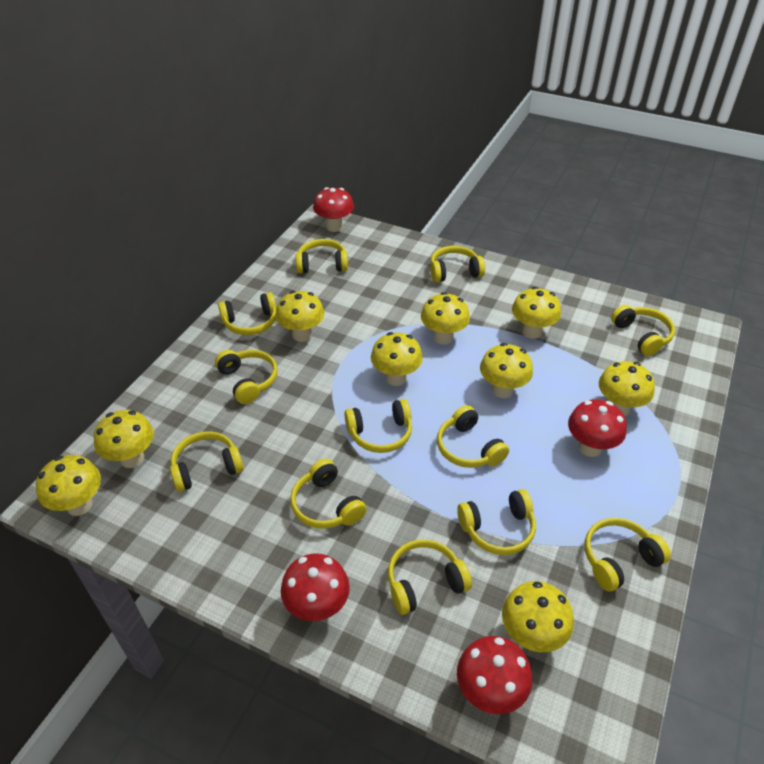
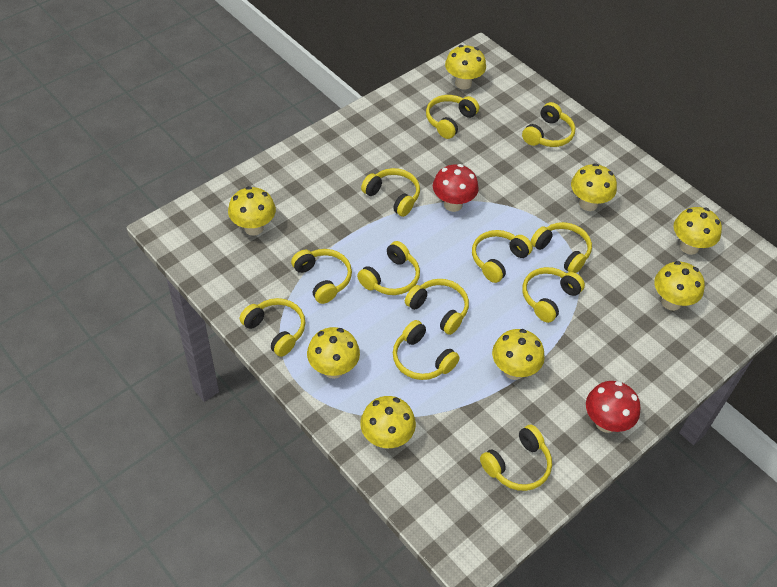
red mushroom: [281,553,350,621] [313,187,354,232] [457,636,532,714] [568,399,627,457] = 4 -> [433,164,479,212] [586,381,641,433] = 2
yellow mushroom: [36,455,101,516] [94,410,154,468] [276,291,325,342] [371,332,423,386] [421,292,470,345] [480,343,533,398] [502,581,574,652] [512,287,561,339] [599,361,655,416] = 9 -> [228,186,276,236] [307,327,360,379] [360,396,416,449] [445,45,486,90] [492,329,545,380] [571,163,617,211] [654,261,705,311] [674,207,722,255] = 8

